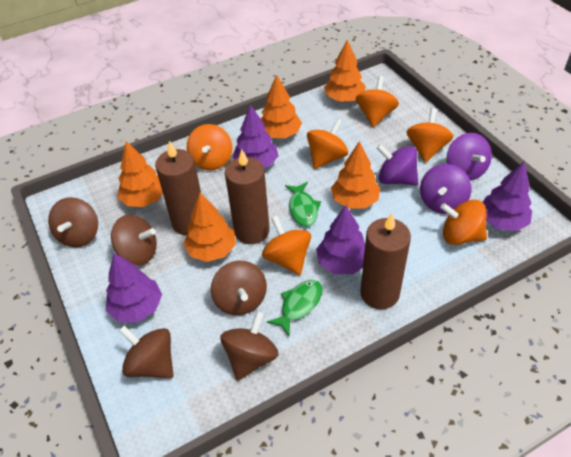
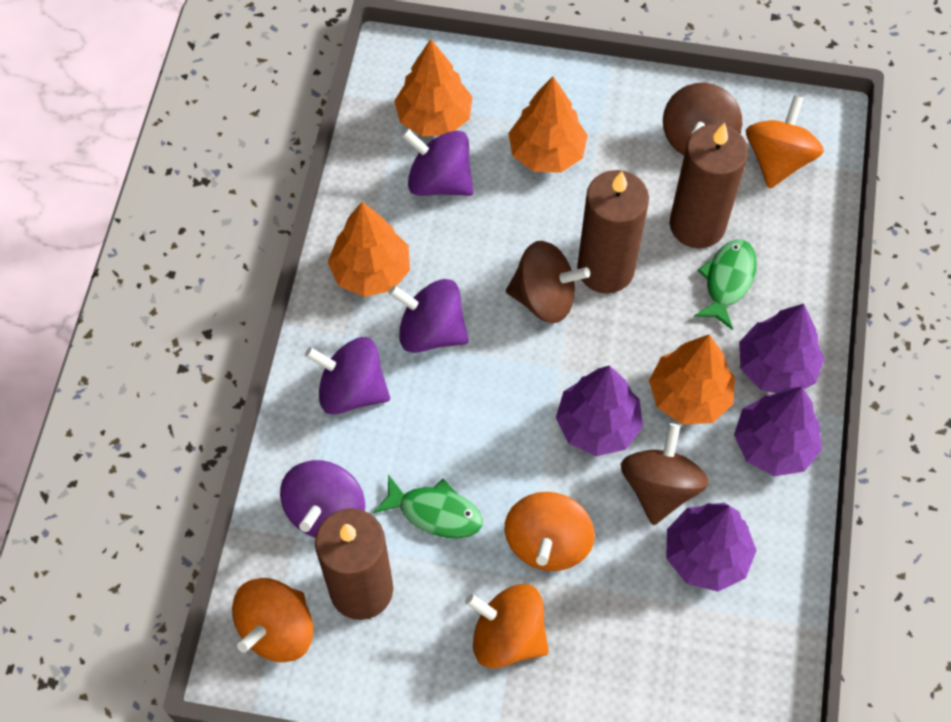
brown spinning top: [48,197,98,247] [111,215,157,265] [119,325,174,379] [211,261,267,315] [220,311,278,381] = 5 -> [506,241,590,323] [621,423,709,525] [663,83,742,155] = 3
orange spinning top: [187,124,232,170] [262,216,311,275] [307,119,348,169] [356,76,399,127] [406,108,453,162] [440,200,487,245] = 6 -> [232,578,313,662] [465,584,549,668] [504,492,595,571] [746,95,824,189] = 4
orange tree: [117,141,163,207] [184,193,236,262] [261,75,302,139] [324,40,366,102] [331,141,380,208] = 5 -> [328,202,410,297] [394,39,473,136] [508,76,588,173] [649,334,735,424] = 4
purple spinning top: [376,144,418,185] [420,164,471,214] [447,133,492,181] = 3 -> [280,460,365,538] [305,337,390,414] [389,279,469,353] [402,129,474,196] = 4

